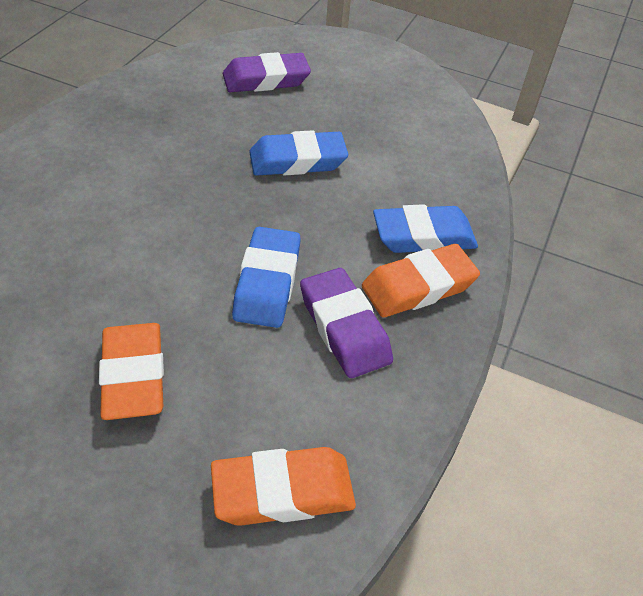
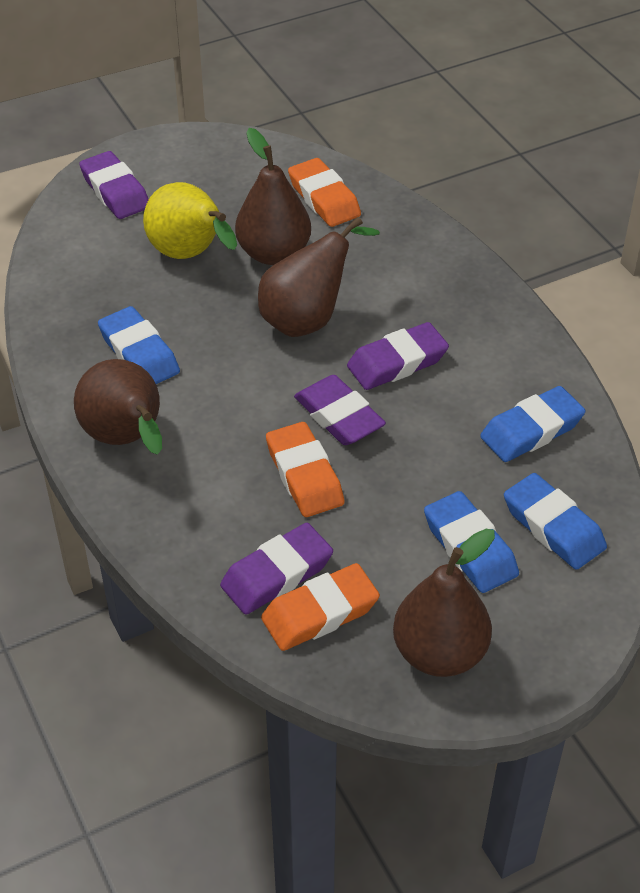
blue eraser: [232,227,301,328] [249,130,348,176] [373,204,478,253] = 3 -> [98,306,180,384] [424,491,519,593] [480,386,586,462] [504,473,607,570] = 4
brown pear: none = 0 -> [74,359,162,455] [235,128,311,265] [258,217,380,337] [393,529,495,677] = 4
purple eraser: [223,52,311,92] [300,268,393,378] = 2 -> [79,151,149,219] [220,523,333,615] [294,375,386,445] [347,322,449,390] = 4
yellow pear: none = 0 -> [143,182,237,259] = 1

